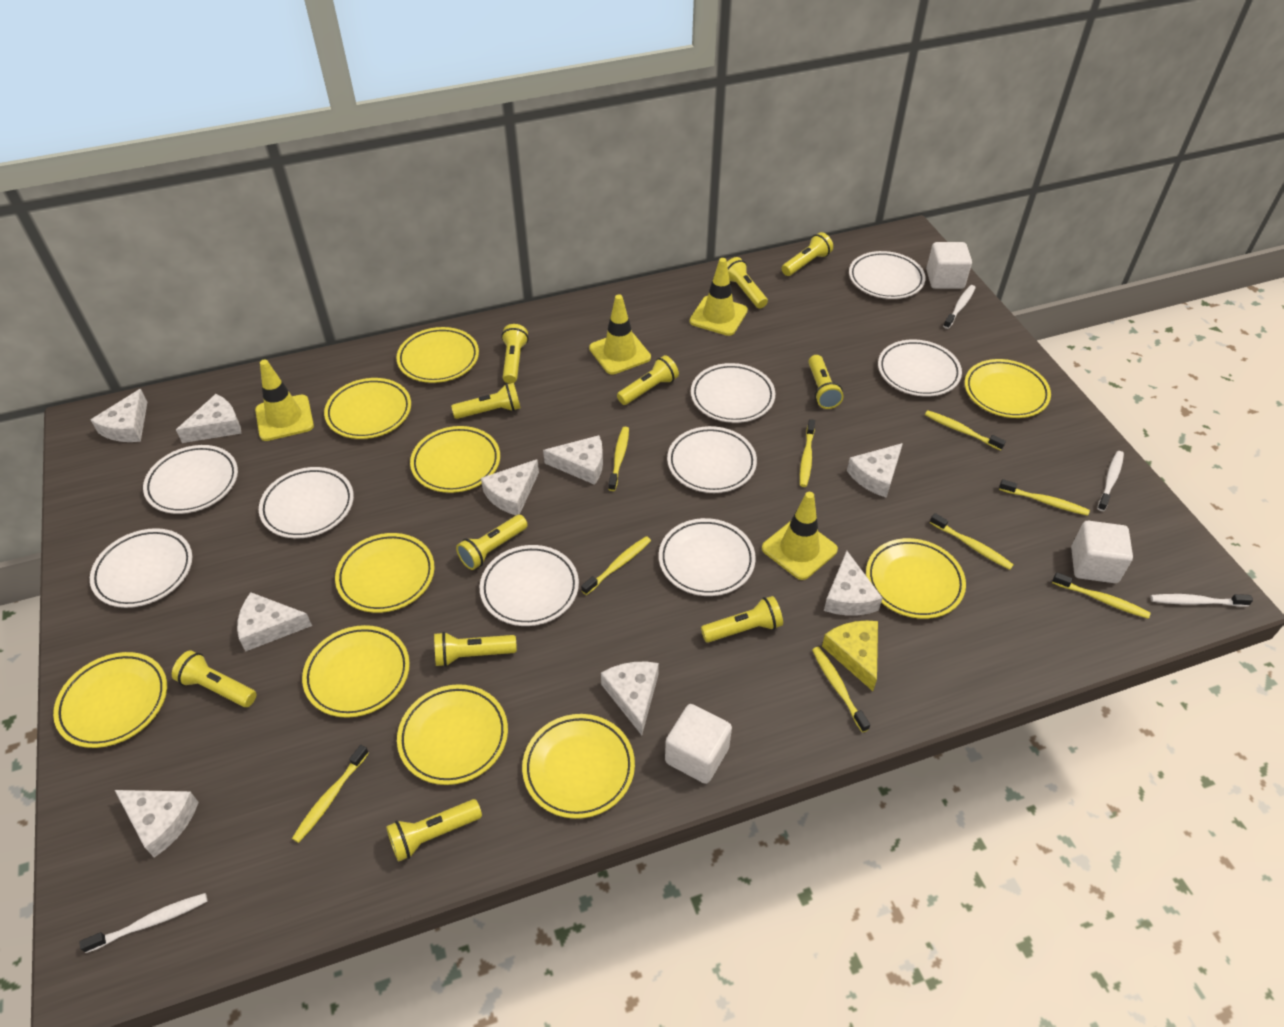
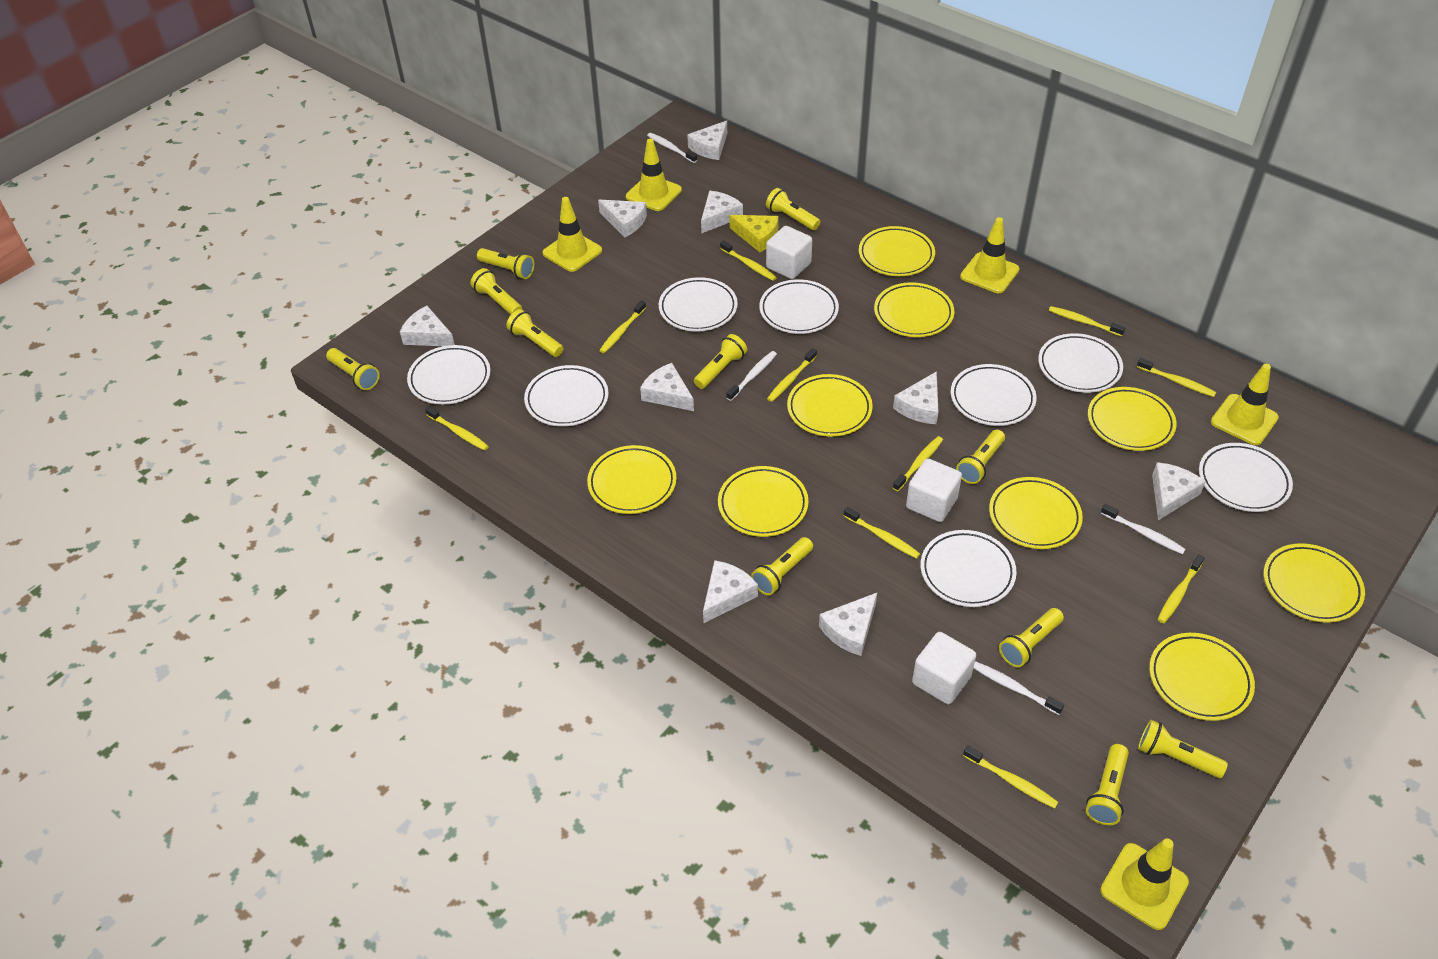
white plate: [90,528,192,608] [143,445,238,514] [259,467,354,539] [480,545,579,626] [659,518,756,596] [667,426,757,493] [691,363,775,423] [849,251,926,299] [878,339,962,397] = 9 -> [407,345,491,405] [524,365,609,427] [659,277,738,332] [759,279,839,334] [920,530,1017,607] [951,364,1037,426] [1038,333,1123,393] [1199,443,1293,512] = 8
yellow plate: [53,652,167,748] [302,625,410,718] [324,378,411,439] [335,533,435,613] [396,327,479,383] [397,684,508,785] [410,426,500,493] [522,714,635,819] [866,538,966,619] [965,359,1051,418] = 10 -> [587,445,677,514] [718,466,809,537] [787,374,873,437] [859,226,935,276] [874,282,954,337] [989,477,1083,549] [1088,387,1177,451] [1149,633,1255,721] [1264,543,1365,623] = 9
yellow toothbrush: [292,745,369,843] [581,536,651,595] [608,427,629,491] [800,419,815,487] [812,647,870,732] [925,410,1006,451] [930,513,1014,570] [999,479,1090,516] [1052,572,1151,619] = 9 -> [425,406,489,451] [599,300,646,353] [720,240,777,281] [767,348,817,402] [844,507,920,559] [893,436,943,491] [963,745,1058,809] [1049,306,1126,336] [1137,358,1216,397] [1158,555,1204,623] = 10
yellow traffic cone: [255,359,314,441] [589,295,651,374] [690,258,748,336] [762,492,838,580] = 4 -> [542,197,602,272] [626,139,682,211] [960,217,1020,293] [1100,838,1189,930] [1211,364,1279,445] = 5

